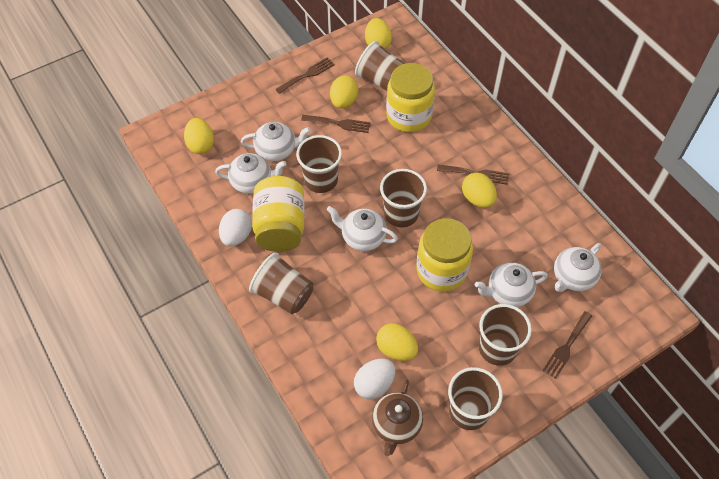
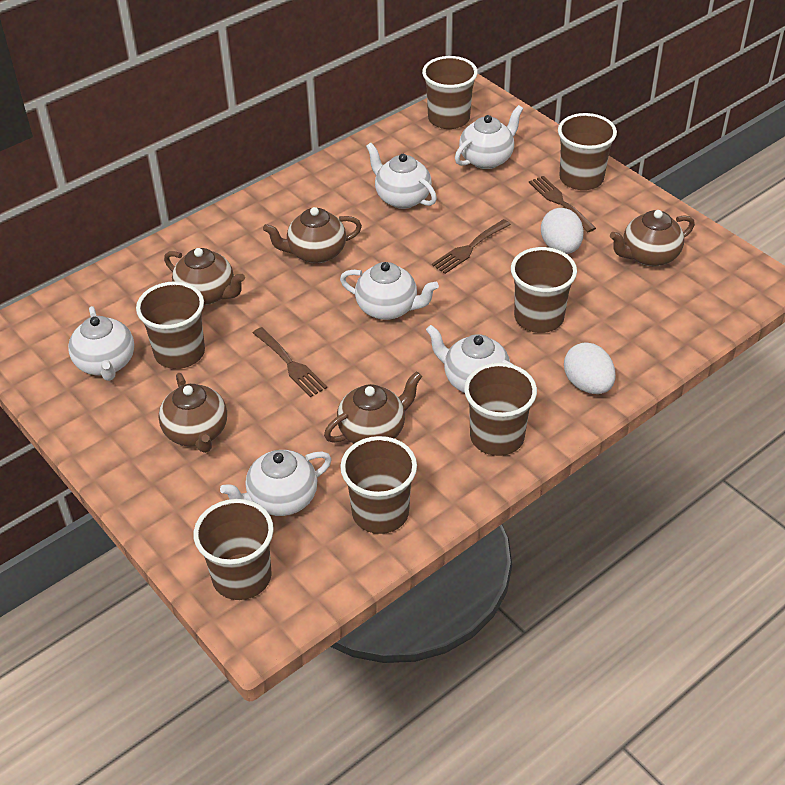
brown cup: [249,253,313,314] [296,135,342,193] [355,41,405,91] [380,169,427,227] [448,367,503,430] [479,304,532,366] = 6 -> [136,282,205,369] [194,499,274,600] [340,436,417,534] [422,56,478,129] [464,363,537,456] [511,247,577,333] [558,113,617,190] = 7
brown fork: [275,58,334,94] [301,115,371,133] [437,164,509,185] [542,311,592,379] = 4 -> [253,327,327,397] [432,219,511,274] [529,176,596,233] = 3
brown teapot: [372,379,423,457] = 1 -> [158,373,227,453] [164,248,245,305] [263,207,362,264] [324,371,422,443] [610,210,695,267] = 5
white teapot: [215,153,287,194] [241,122,311,161] [327,206,398,251] [475,262,548,307] [554,243,602,292] = 5 -> [68,306,134,381] [220,450,332,516] [340,262,439,320] [366,143,437,209] [426,325,513,393] [455,105,523,169] = 6
yellow egg: [184,118,214,154] [330,75,359,108] [365,18,392,49] [376,323,418,361] [462,173,497,208] = 5 -> none = 0
yellow jar: [252,176,305,252] [386,63,435,132] [416,218,473,291] = 3 -> none = 0

